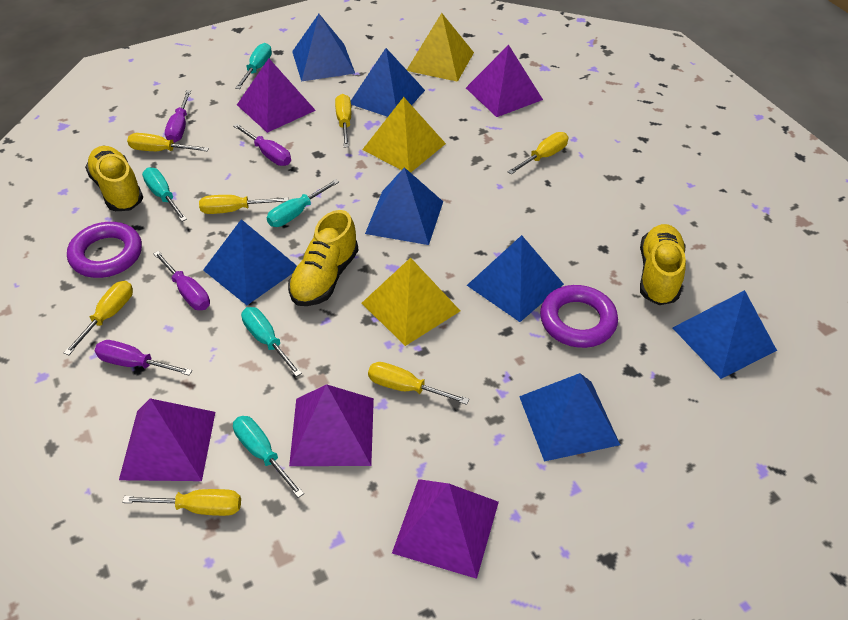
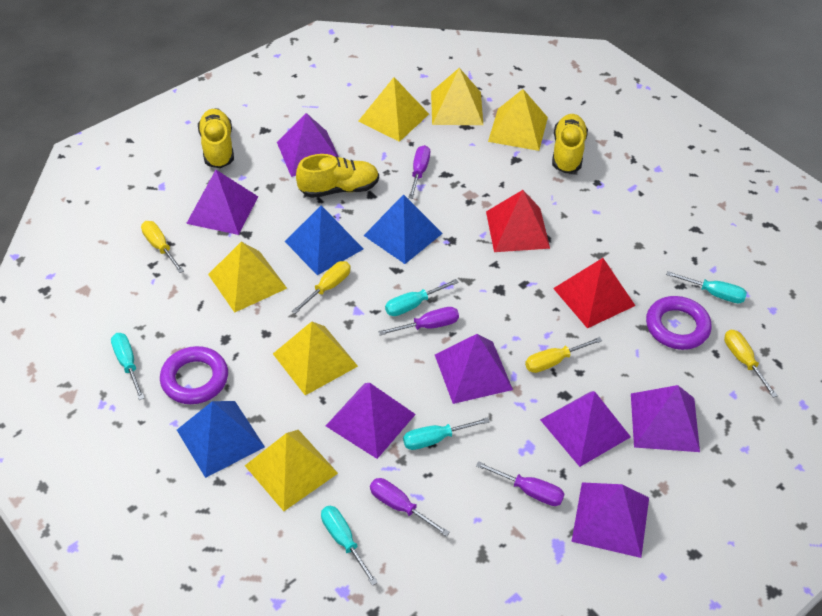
blue pyramid: [203,219,297,305] [292,14,355,82] [351,48,425,117] [365,167,443,245] [467,235,564,322] [519,373,620,461] [673,290,777,379] = 7 -> [177,401,265,478] [285,205,363,275] [363,194,443,264] = 3
purple pyramid: [119,398,215,481] [237,59,316,133] [289,384,374,466] [392,479,499,579] [466,45,543,117] = 5 -> [186,170,258,235] [277,113,339,177] [326,383,416,459] [435,334,513,404] [540,391,631,467] [571,482,649,558] [631,385,700,452] = 7
red pyramid: none = 0 -> [486,190,550,252] [553,258,635,328] = 2
yellow pyramid: [362,97,446,173] [362,258,460,346] [407,13,474,82] = 3 -> [208,242,287,313] [245,430,338,511] [273,321,358,395] [359,77,429,142] [431,68,483,125] [488,89,548,151] = 6
yellow screwdriver: [64,281,133,355] [122,489,241,516] [127,133,209,151] [199,195,289,214] [335,94,351,148] [368,362,469,405] [507,132,568,174] = 7 -> [141,221,184,273] [292,261,351,314] [525,337,602,373] [724,329,778,398] = 4

